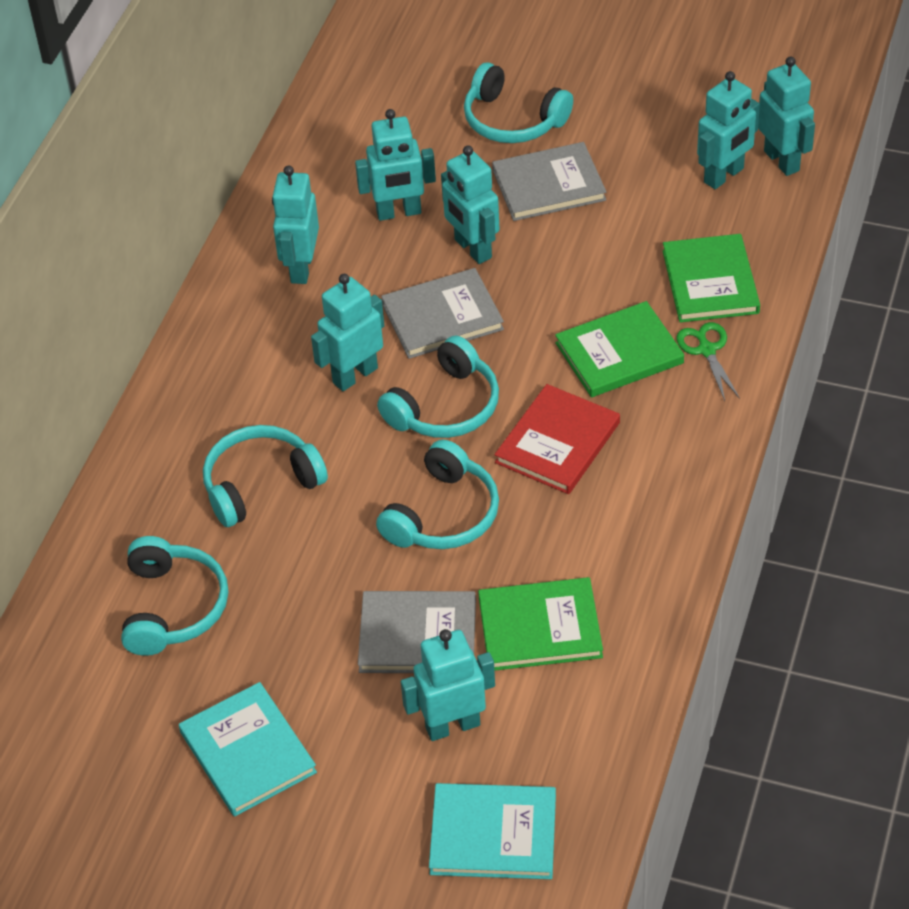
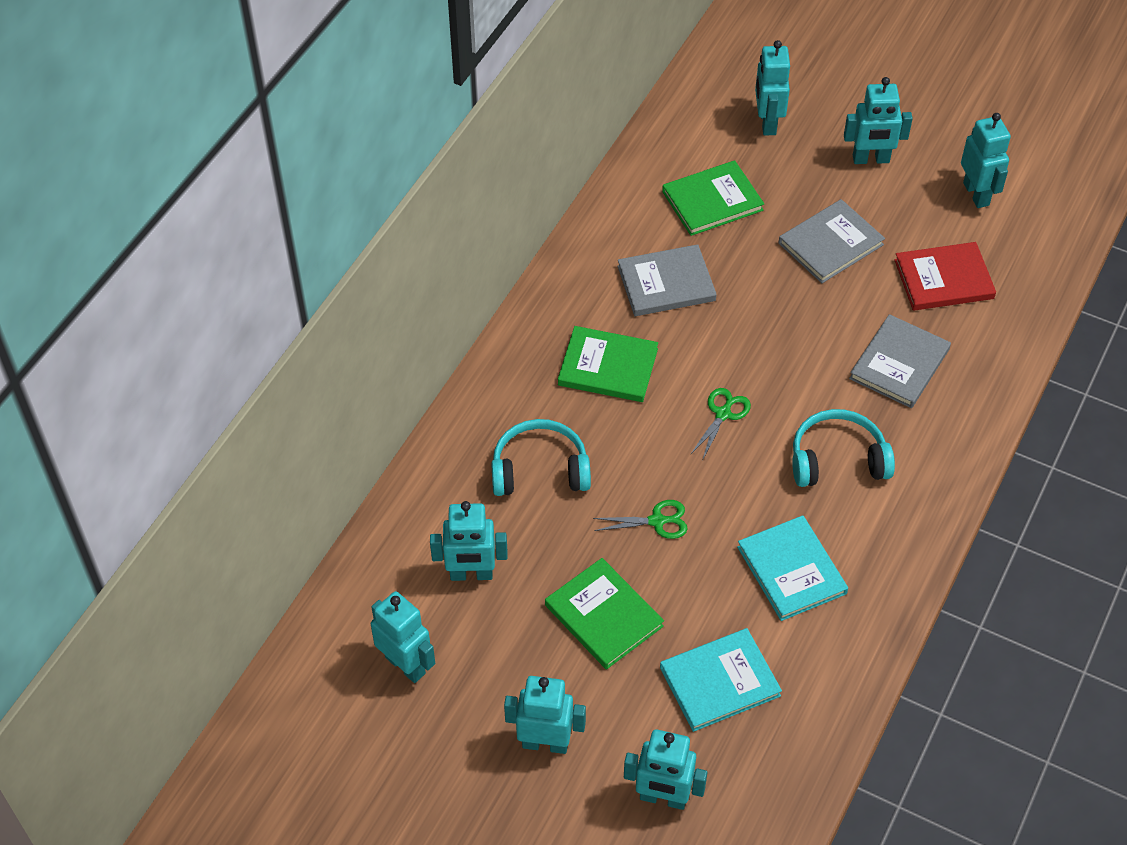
green scissors: [676,322,740,401] = 1 -> [593,500,688,539] [690,388,751,461] = 2
turquoise headphones: [121,536,228,656] [203,425,328,527] [376,439,499,549] [377,336,499,438] [464,62,573,143] = 5 -> [491,419,591,496] [792,409,895,487] = 2

